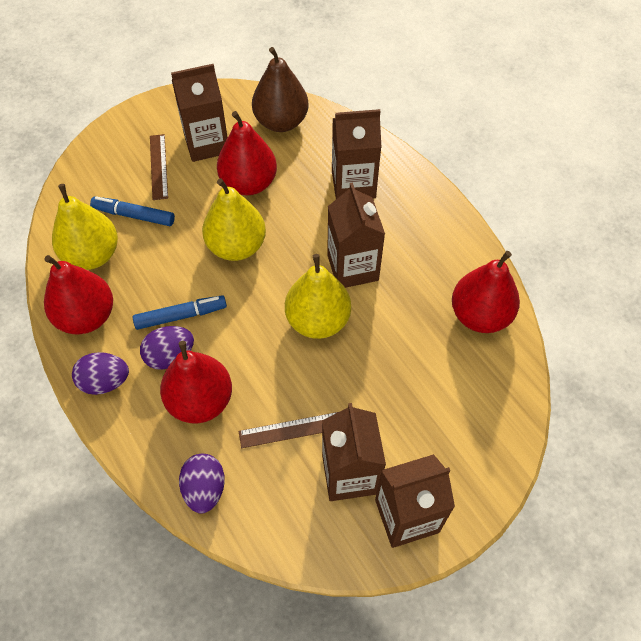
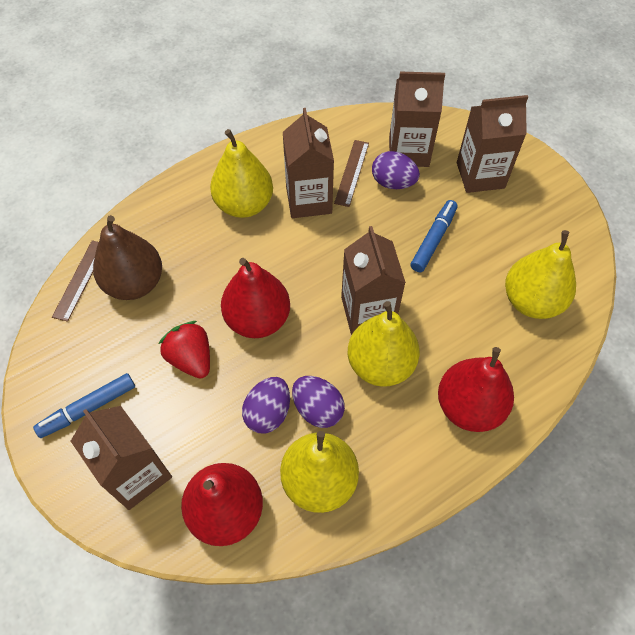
red pear: [44,255,113,334] [160,341,232,423] [217,111,277,195] [452,251,520,333] = 4 -> [181,463,263,546] [221,258,290,338] [438,347,514,432] = 3
red strawberry: none = 0 -> [159,321,210,379] = 1
yellow pear: [52,184,118,270] [202,178,266,261] [285,254,351,339] = 3 -> [210,129,273,218] [280,431,359,513] [348,301,420,387] [505,230,576,319] = 4

